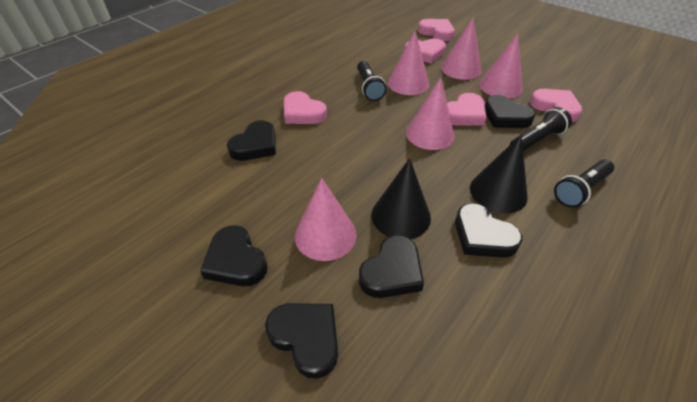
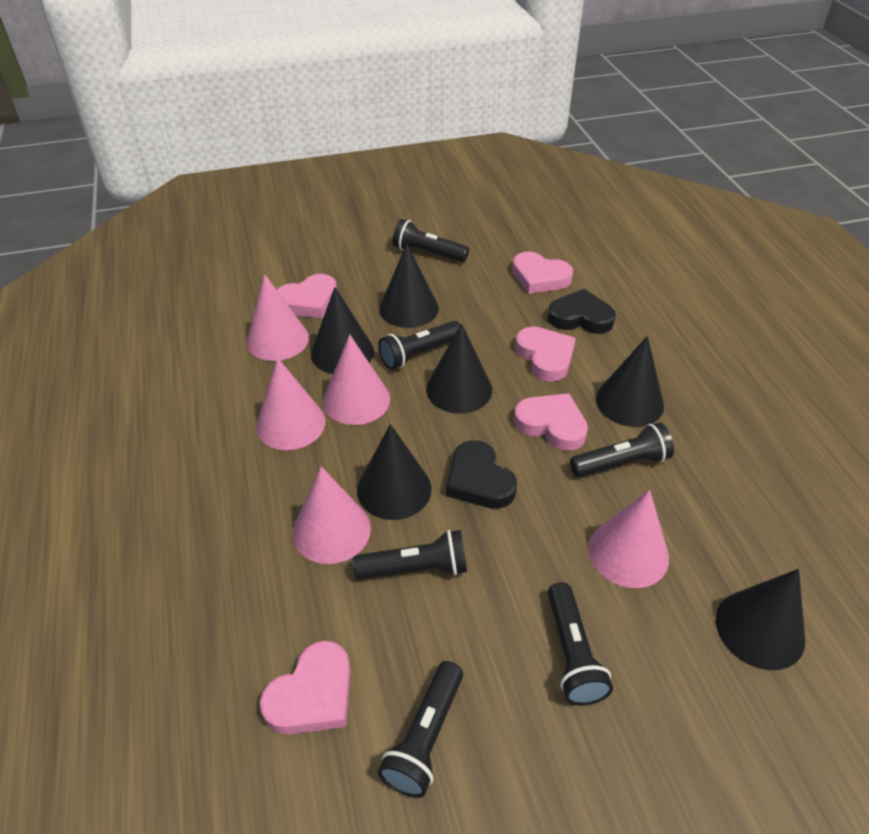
black cone: [371,158,431,239] [470,134,528,214] = 2 -> [311,287,374,374] [357,424,432,520] [379,244,439,328] [426,323,492,413] [596,336,664,427] [716,569,805,670] = 6
black flashlight: [357,61,387,101] [510,107,572,151] [554,160,614,208] = 3 -> [353,530,467,579] [378,321,460,370] [378,661,463,798] [393,219,469,262] [548,582,613,706] [570,423,674,477] = 6
black heart: [200,225,268,286] [227,121,276,161] [265,303,338,379] [359,235,424,298] [455,203,522,258] [485,95,536,128] = 6 -> [446,440,517,509] [548,289,616,334] = 2

